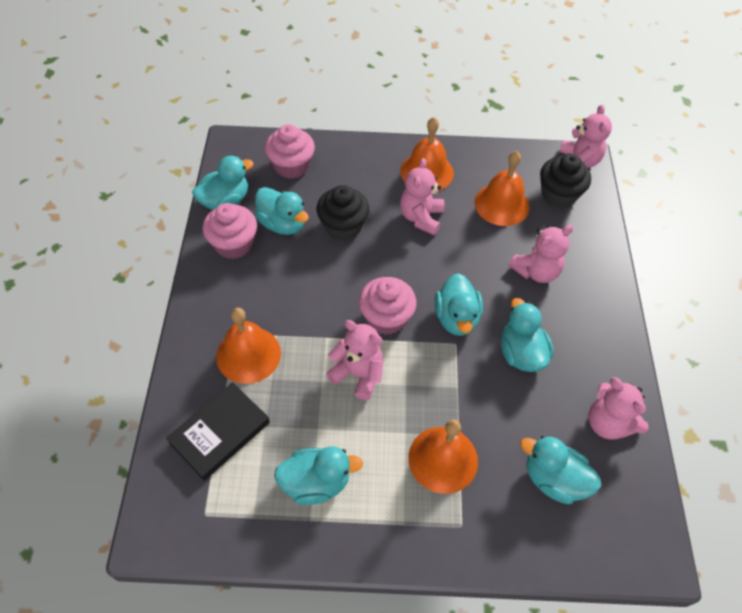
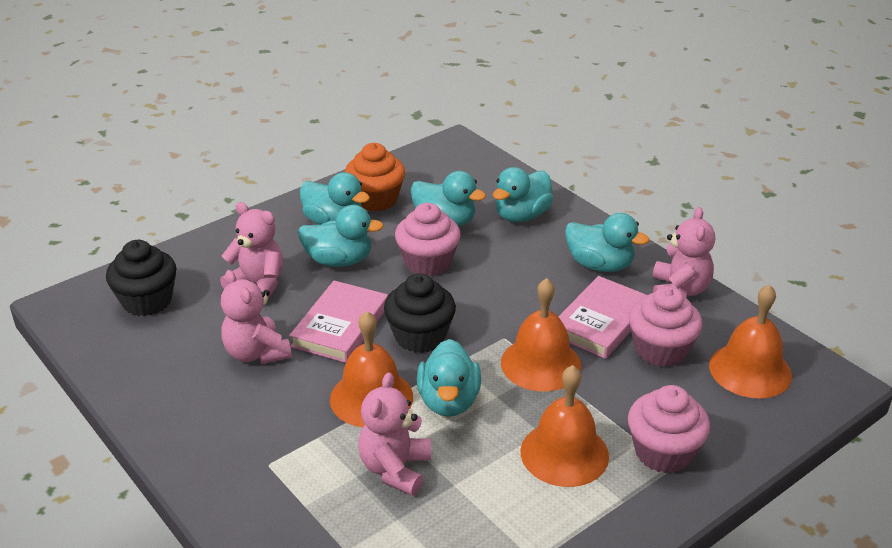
black book: [166,382,270,481] = 1 -> none = 0
orange cupcake: none = 0 -> [345,143,405,211] = 1
pink book: none = 0 -> [289,281,388,363] [558,276,648,359] = 2
pink teddy bear: [326,320,384,400] [400,158,444,235] [509,225,573,283] [559,104,612,168] [588,377,649,440] = 5 -> [220,202,283,301] [221,270,292,364] [358,372,431,496] [653,207,715,298] = 4

